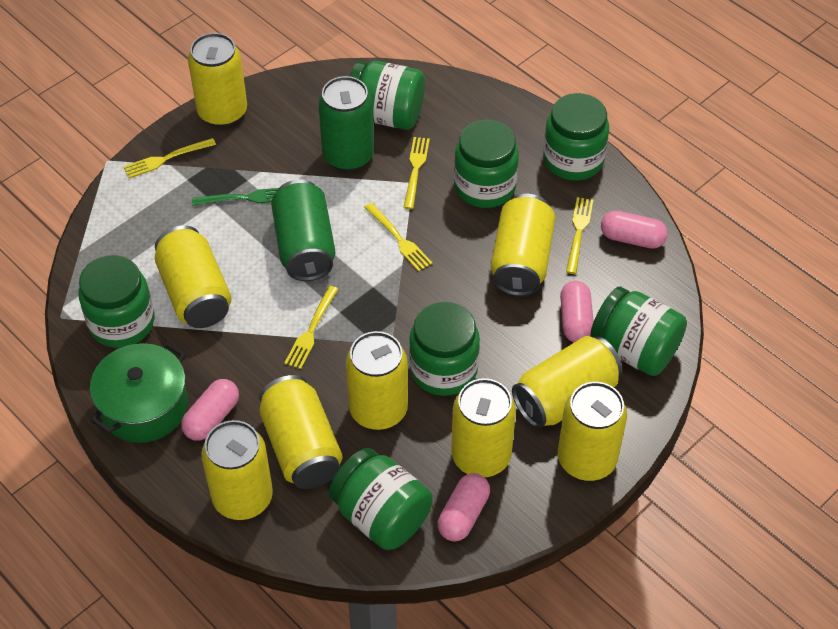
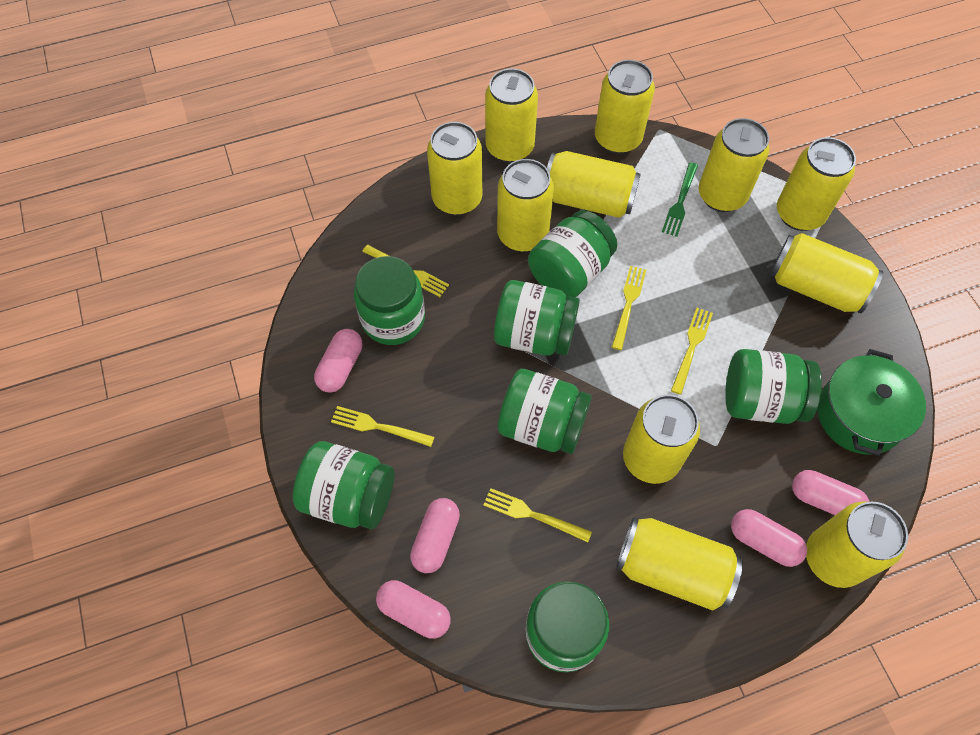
green can: [271,180,335,281] [318,76,374,171] = 2 -> none = 0
pink capsule: [181,379,239,441] [438,473,490,542] [560,281,594,343] [601,211,668,249] = 4 -> [314,329,362,393] [376,580,451,639] [410,498,460,573] [731,509,807,567] [792,470,869,515] = 5
yellow can: [155,226,232,328] [188,33,247,127] [201,420,273,520] [259,375,343,489] [346,331,408,430] [451,378,516,477] [491,194,555,296] [512,336,622,429] [558,382,627,481] = 9 -> [427,122,482,215] [485,68,538,163] [497,159,554,252] [547,151,641,218] [595,60,655,154] [616,517,743,610] [623,394,700,484] [699,118,770,212] [770,233,883,314] [777,137,856,231] [806,501,908,588] = 11

